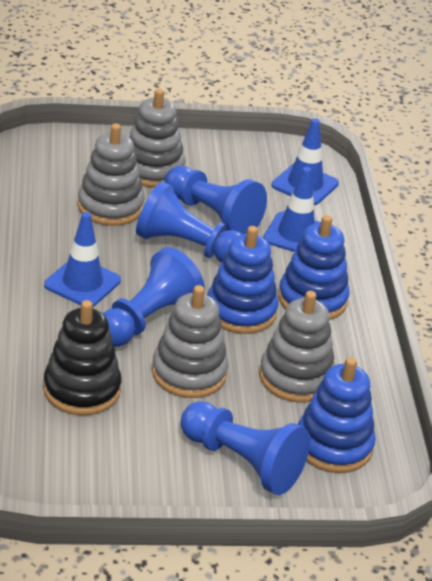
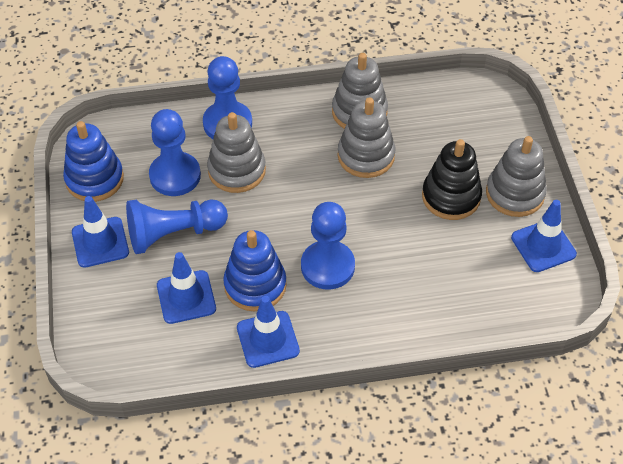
blue stacking toy: [207,226,278,334] [278,215,350,320] [298,357,376,473] = 3 -> [63,121,124,202] [223,230,287,311] = 2
blue traffic cone: [44,212,121,307] [263,167,321,252] [272,119,339,205] = 3 -> [72,196,129,268] [157,252,216,324] [237,296,300,368] [511,200,577,272] = 4

